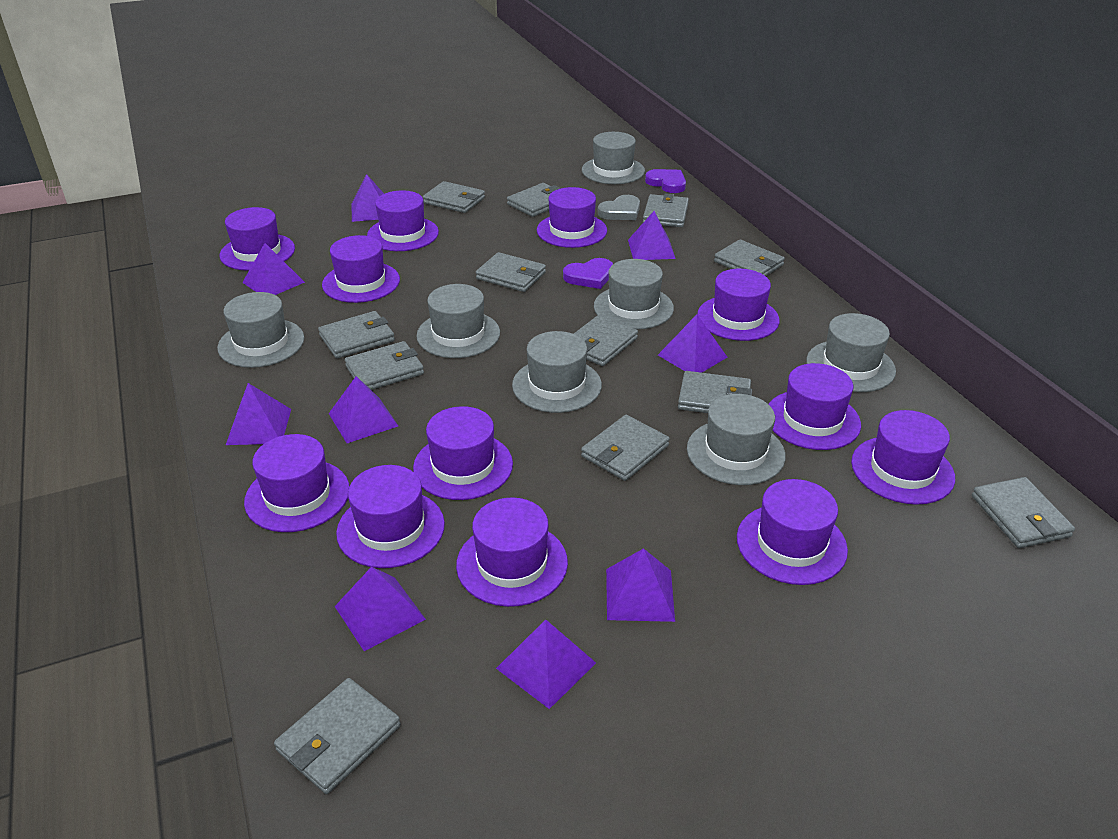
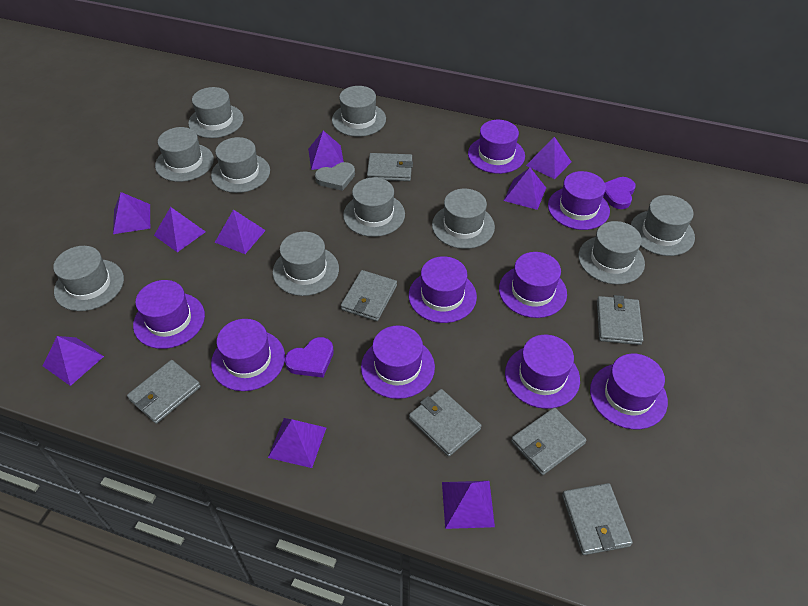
grey hat: [217,292,304,368] [416,284,500,358] [512,331,602,413] [582,132,645,184] [594,259,674,330] [687,394,786,485] [806,313,896,392] = 7 -> [53,246,124,311] [155,127,214,182] [188,87,244,138] [211,137,270,193] [273,232,339,296] [332,86,386,137] [343,177,405,237] [432,189,495,249] [578,221,645,285] [631,195,695,256] = 10
grey wallet: [274,678,401,794] [318,311,395,359] [345,341,424,390] [423,181,485,213] [476,252,546,292] [507,183,560,217] [574,315,638,366] [581,415,670,481] [643,193,689,227] [678,371,752,413] [714,240,785,276] [972,477,1075,548] = 12 -> [127,360,201,424] [341,270,397,321] [367,153,413,181] [409,389,481,457] [511,407,587,475] [562,483,633,555] [597,295,643,345] = 7
purple hat: [220,207,295,271] [244,434,349,532] [322,235,400,303] [336,465,445,568] [367,190,439,251] [413,406,513,500] [456,498,568,607] [537,187,607,248] [697,269,779,341] [737,479,848,585] [768,363,861,450] [851,410,955,505] = 12 -> [133,280,205,349] [211,319,285,391] [361,325,435,399] [409,256,477,323] [468,120,525,174] [499,252,567,318] [505,335,580,409] [548,171,610,230] [590,354,668,429] = 9

